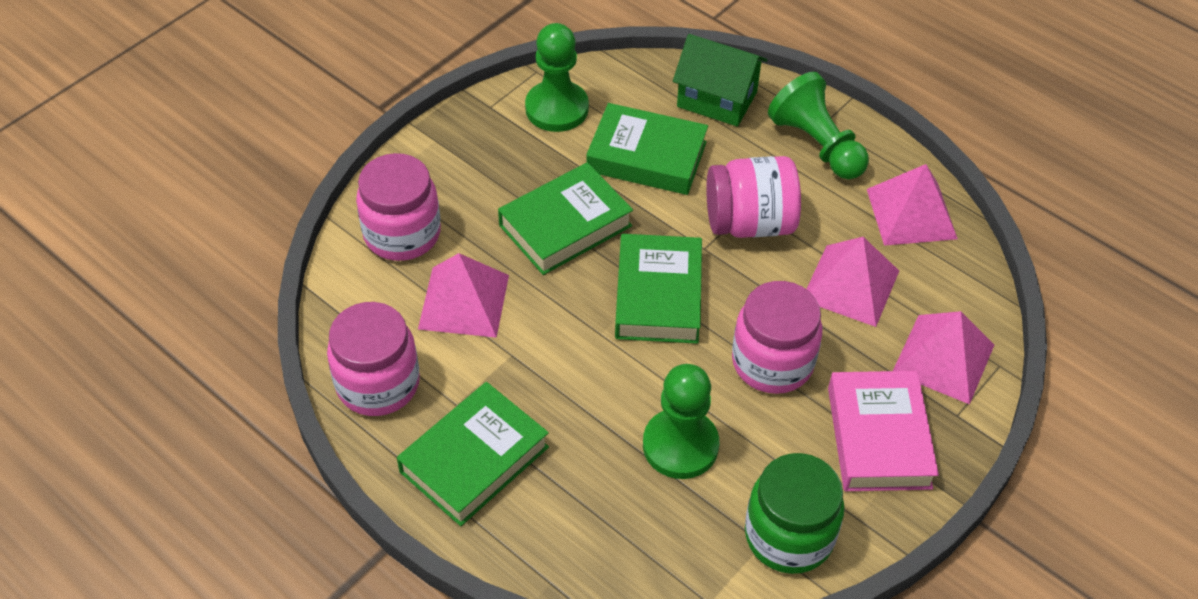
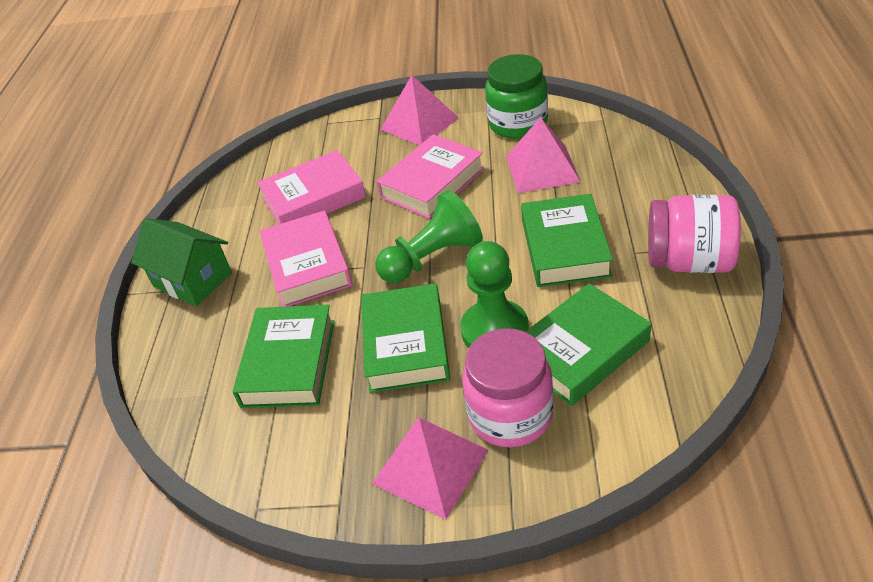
green pawn: [525,23,589,132] [643,364,719,479] [768,72,869,179] = 3 -> [375,190,483,283] [460,241,529,348] = 2
pink book: [828,371,939,491] = 1 -> [257,150,366,224] [260,210,352,307] [377,134,484,219] = 3
pink jar: [327,302,420,416] [356,153,441,261] [706,156,801,238] [732,281,822,394] = 4 -> [462,328,554,447] [648,195,741,273] = 2
pink pyramid: [418,253,509,338] [807,237,899,327] [867,164,958,246] [893,311,994,404] = 4 -> [372,417,489,519] [380,75,459,145] [506,117,581,193] = 3

